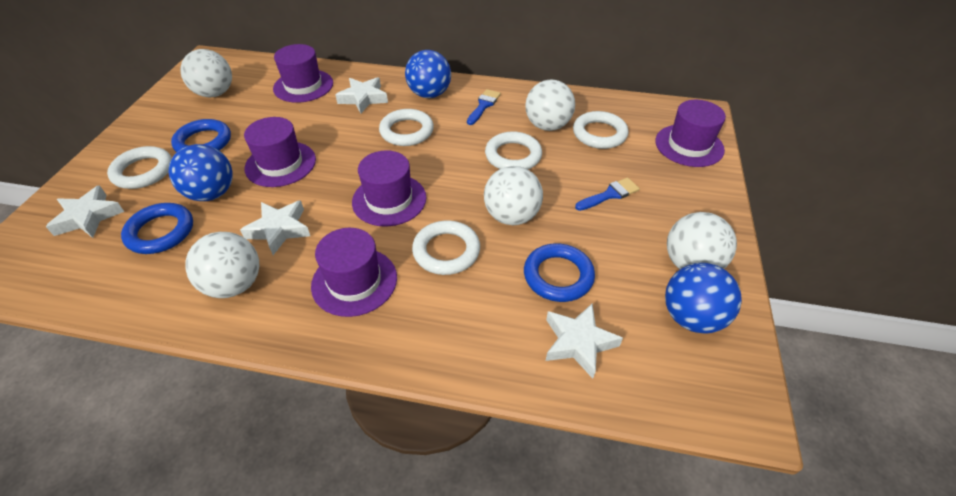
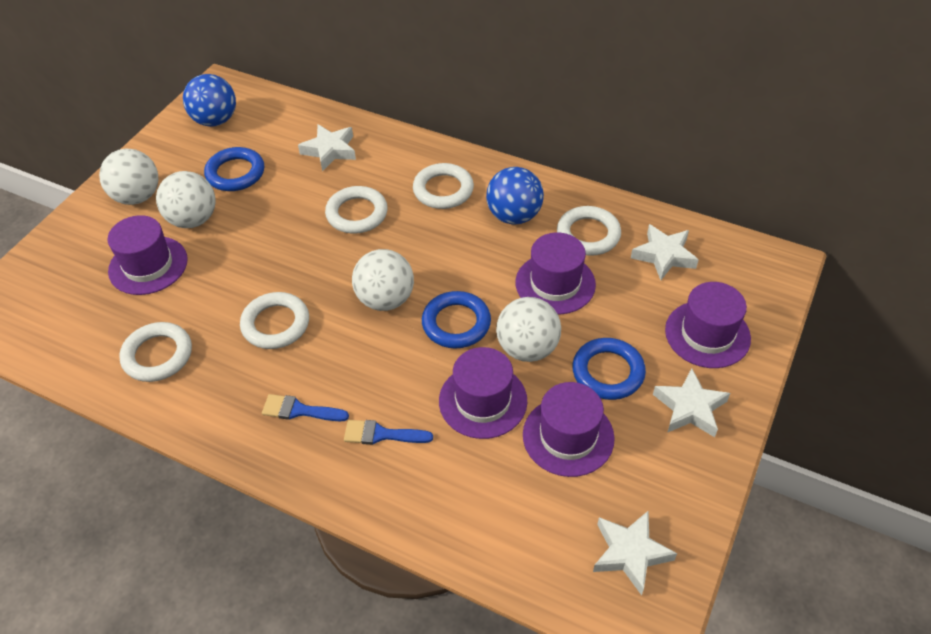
blue ball: [169,144,233,201] [405,50,451,98] [665,263,742,333] = 3 -> [183,74,236,127] [486,167,544,224] = 2
white ball: [180,49,232,97] [185,232,259,298] [484,166,543,225] [525,79,575,131] [667,212,737,269] = 5 -> [99,149,158,205] [156,171,216,228] [352,249,414,311] [496,297,561,362] = 4

